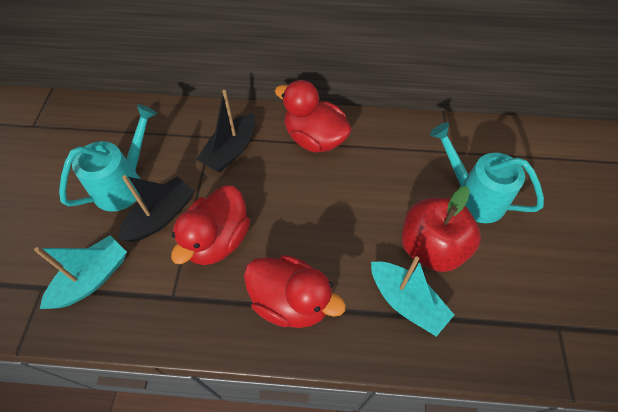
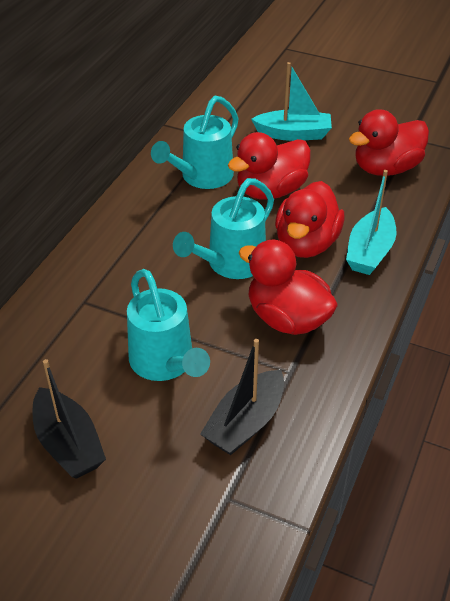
red apple: [402,186,481,272] = 1 -> none = 0
red duck: [171,186,250,265] [244,255,346,328] [275,80,352,153] = 3 -> [228,132,311,200] [239,240,338,335] [275,181,345,258] [349,109,429,176] = 4
turquoise watering can: [59,104,157,212] [430,122,544,223] = 2 -> [127,269,210,381] [151,96,239,189] [173,178,274,279] = 3

